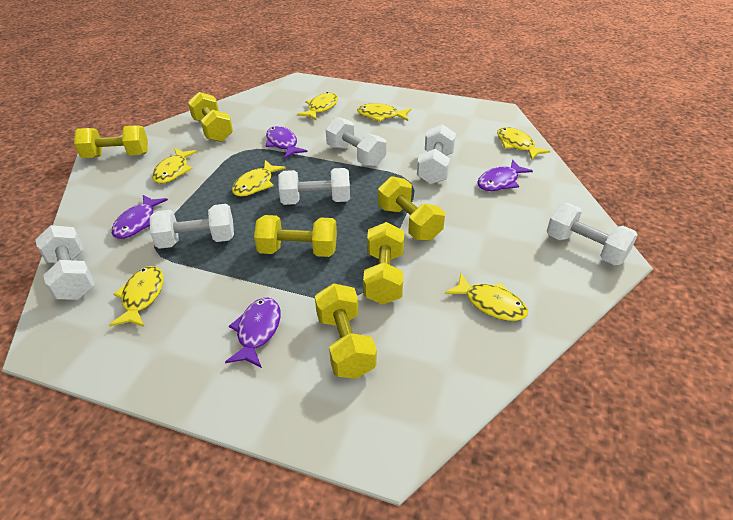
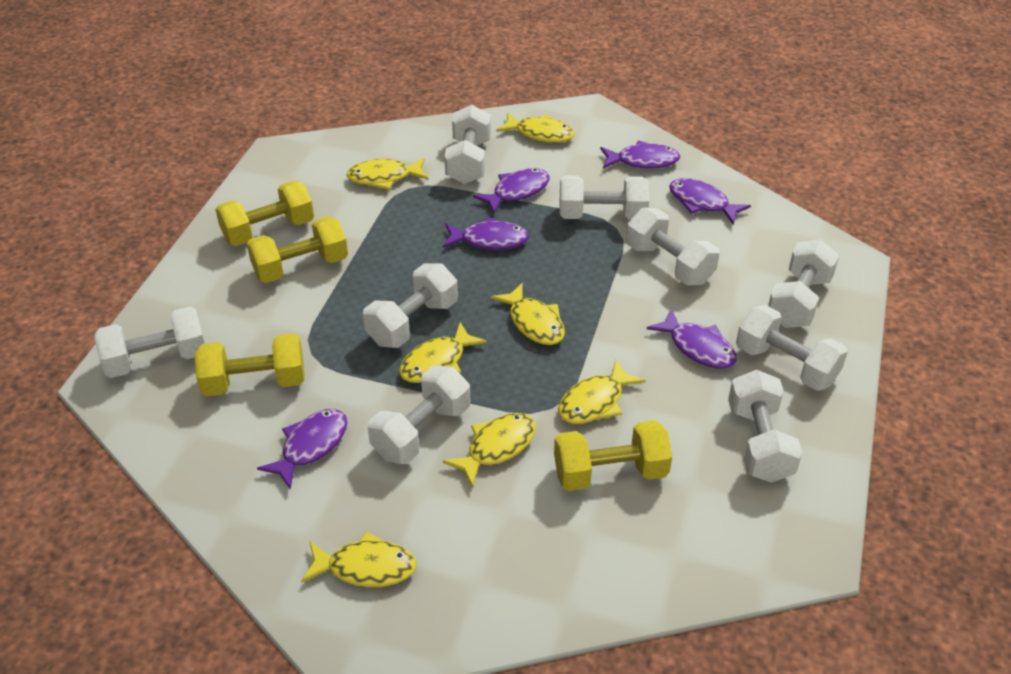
purple fish: [112,195,168,239] [225,298,281,368] [266,126,307,159] [477,160,533,191] = 4 -> [257,409,347,489] [443,217,529,250] [473,168,549,214] [600,141,680,169] [647,308,737,369] [669,178,751,225] = 6
white dumbbell: [35,225,95,299] [150,204,234,249] [278,168,350,205] [326,117,386,167] [417,124,456,184] [547,203,638,265] = 6 -> [94,307,205,378] [363,263,458,348] [368,366,470,464] [445,105,491,184] [560,176,649,220] [626,207,720,286] [728,370,802,483] [736,305,848,391] [768,239,839,328] = 9
yellow dumbbell: [74,125,148,158] [188,92,233,142] [254,215,337,257] [315,283,377,379] [363,222,404,304] [378,176,445,241] = 6 -> [194,333,305,397] [215,181,314,246] [247,216,348,283] [554,420,672,491] = 4

